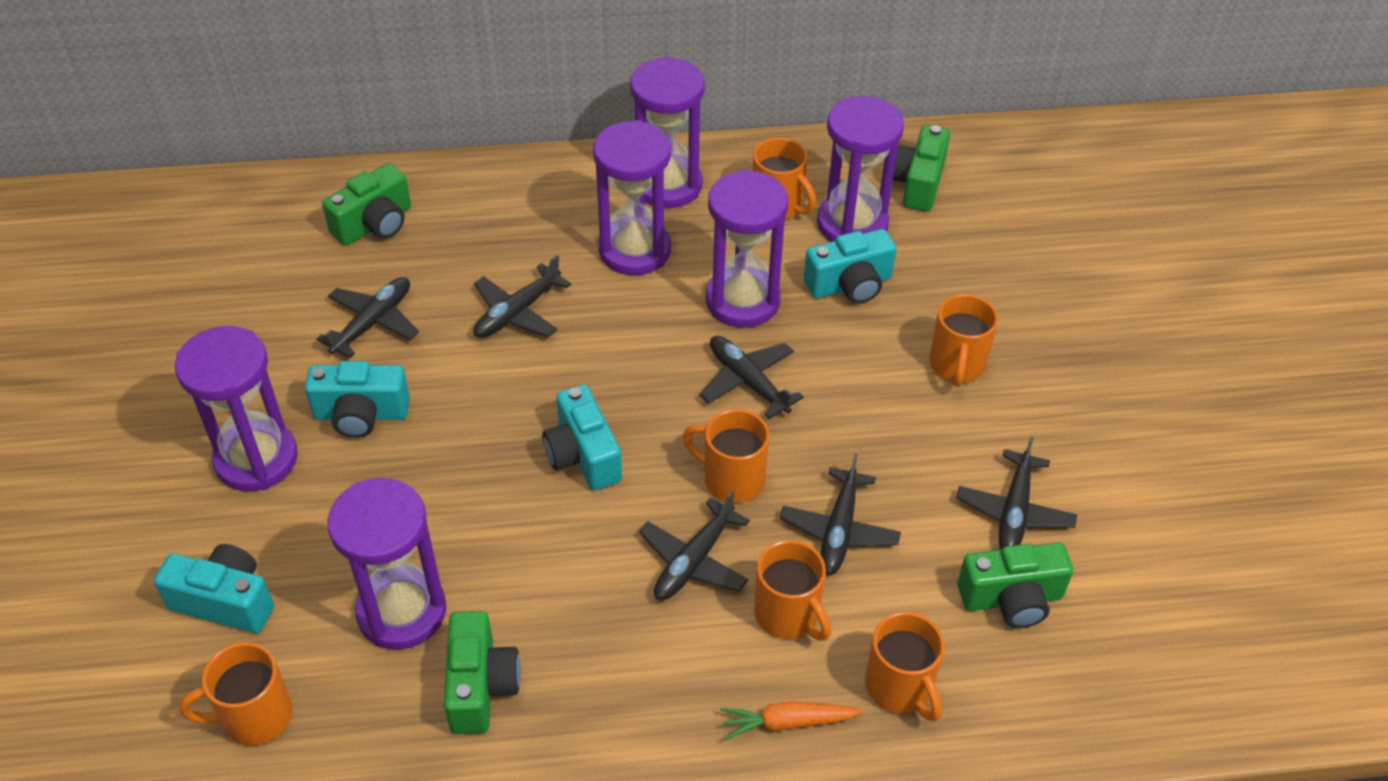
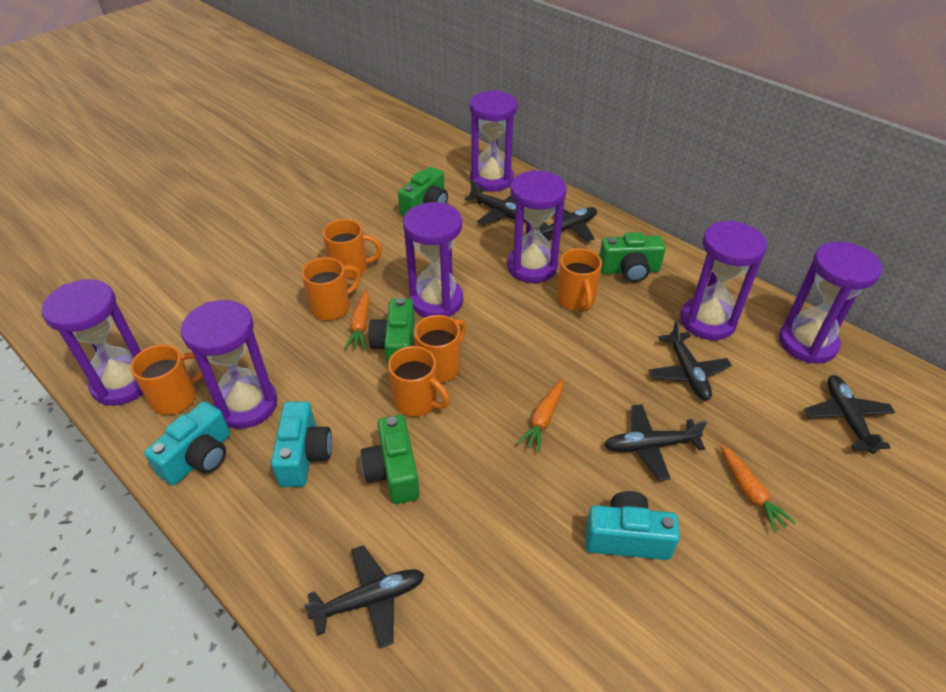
orange carrot: [720,701,863,740] = 1 -> [344,290,370,350] [517,379,563,452] [720,444,796,532] = 3
purple hourglass: [175,326,298,491] [327,478,446,650] [593,120,671,275] [630,57,705,208] [706,169,788,328] [817,96,904,242] = 6 -> [42,279,143,406] [181,300,277,429] [403,202,463,317] [470,90,518,192] [507,170,567,283] [680,220,767,340] [779,242,882,364] = 7
turquoise camera: [154,544,274,633] [305,361,410,438] [542,384,622,490] [804,229,896,304] = 4 -> [144,401,230,486] [271,401,332,487] [585,491,680,560] = 3

